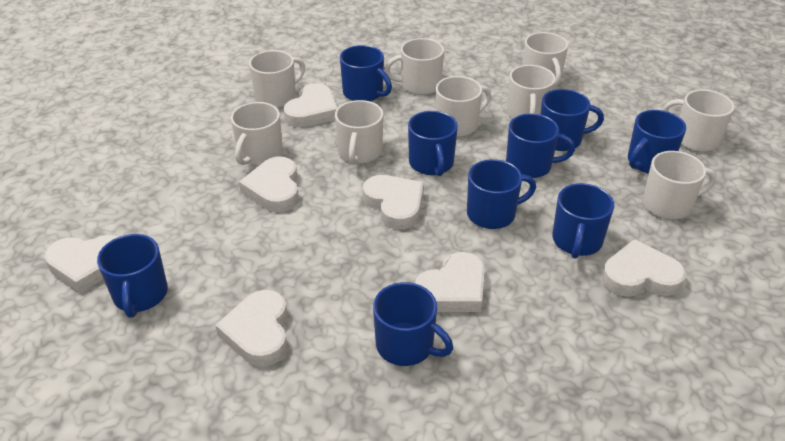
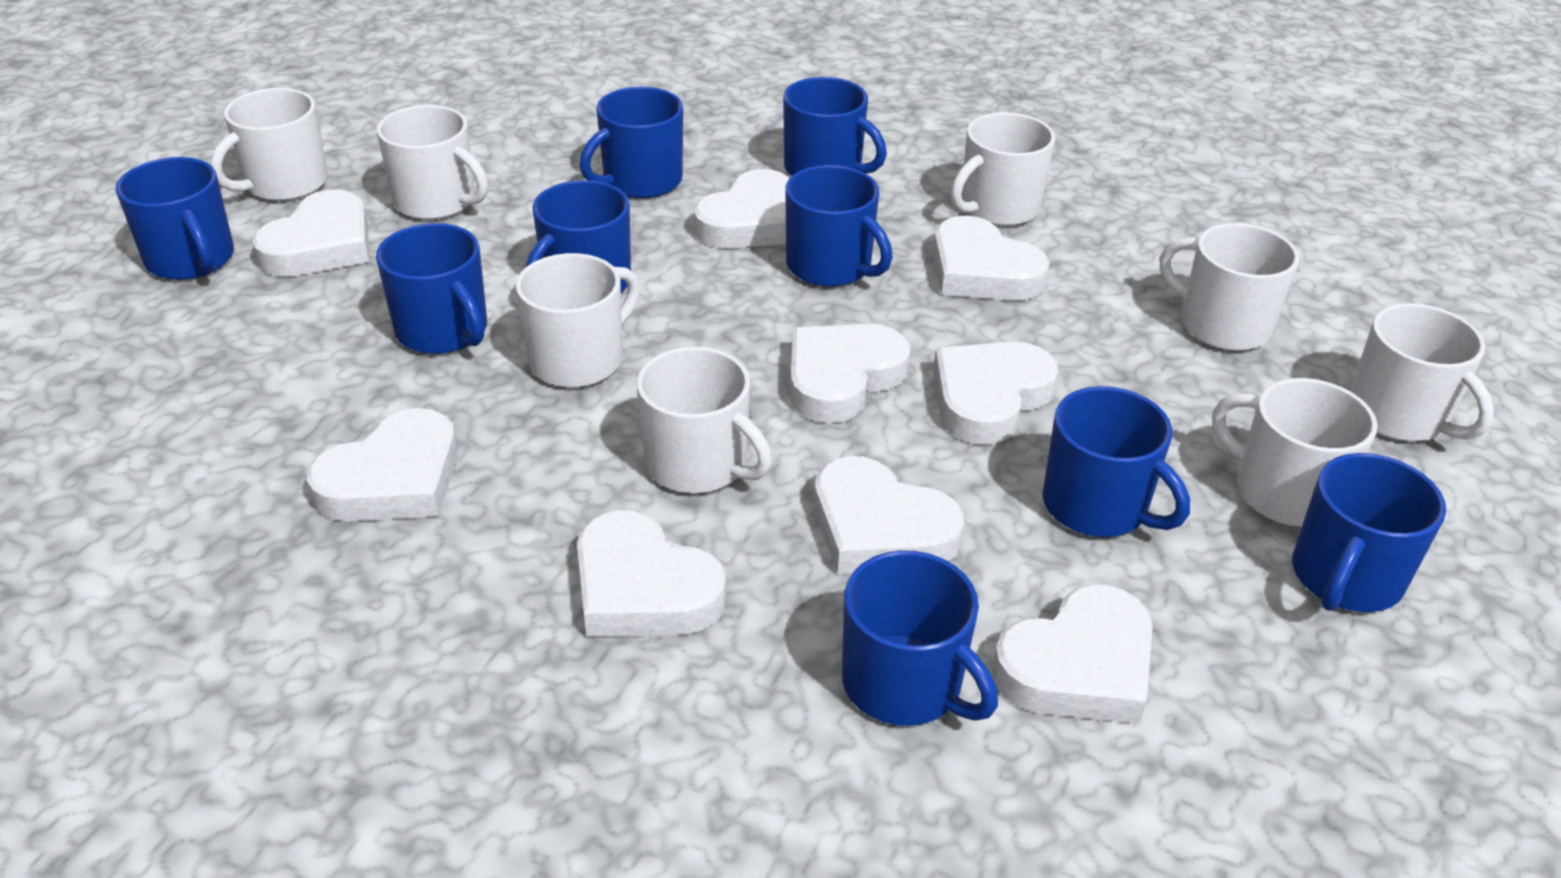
white heart: [44,235,118,293] [215,290,287,366] [239,156,299,212] [284,83,338,127] [363,175,424,229] [415,252,485,312] [602,239,686,297] = 7 -> [252,189,369,277] [307,408,458,522] [577,510,726,636] [694,169,790,249] [790,324,910,423] [814,456,964,574] [933,215,1049,301] [933,342,1058,445] [992,584,1153,724] = 9
white mug: [231,102,283,165] [249,50,305,108] [335,100,384,164] [385,38,444,95] [436,76,491,137] [507,65,556,119] [523,32,568,87] [643,151,716,220] [662,90,735,152] = 9 -> [211,88,328,201] [377,105,488,220] [515,253,640,388] [637,347,772,493] [951,112,1055,226] [1160,223,1299,351] [1212,378,1378,527] [1350,303,1494,441] = 8

